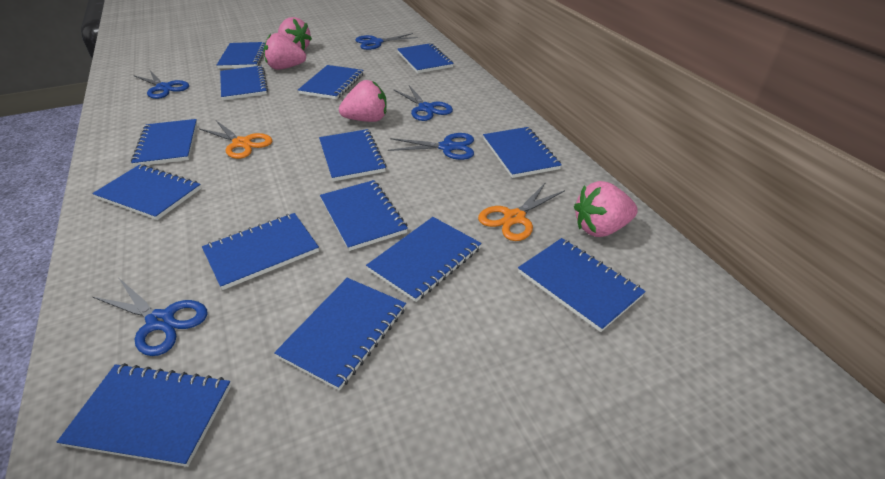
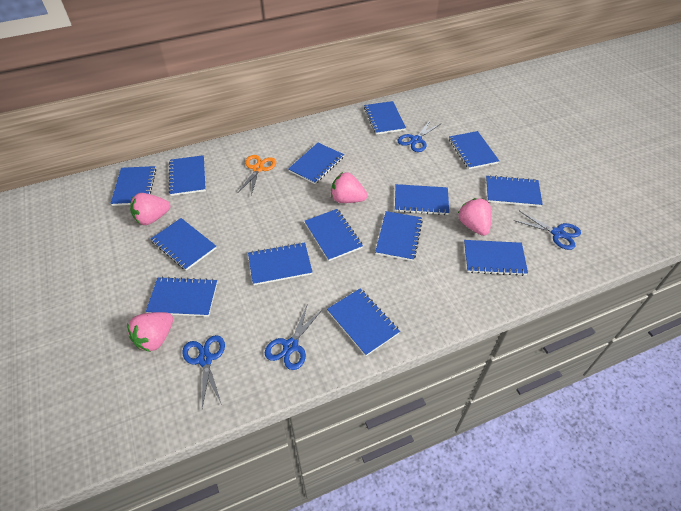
blue scissors: [93,278,207,356] [133,69,189,99] [355,33,418,50] [388,133,474,160] [394,85,453,121] = 5 -> [182,335,225,408] [265,303,323,370] [397,119,440,152] [513,211,581,250] = 4
orange scissors: [200,121,272,159] [478,182,565,241] = 2 -> [238,155,276,195] = 1

